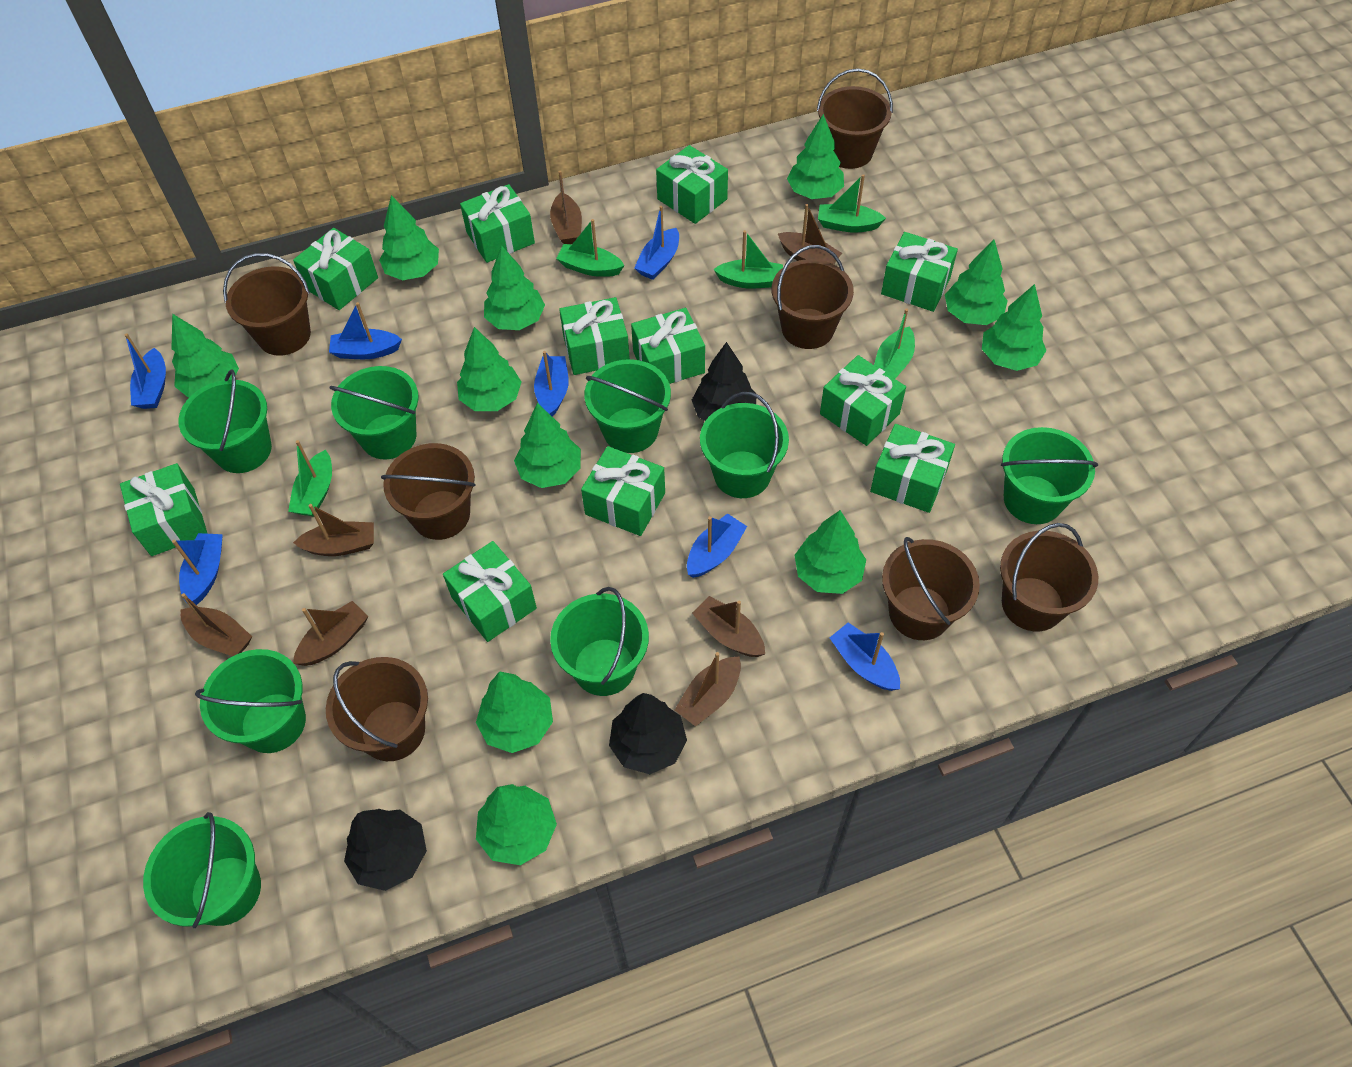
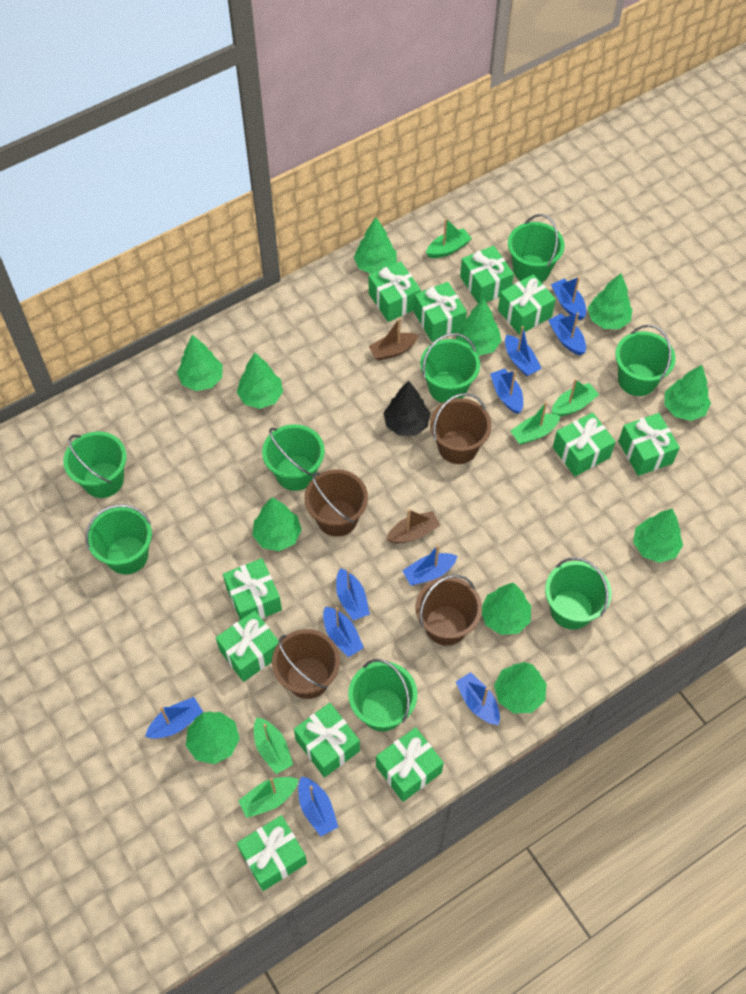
black tree: [344,809,427,891] [609,693,687,774] [692,342,756,421] = 3 -> [384,381,430,436] = 1
blue boat: [125,333,166,409] [172,533,223,605] [329,302,402,359] [534,351,569,416] [634,206,679,280] [687,513,747,578] [830,622,900,691] = 7 -> [145,697,203,739] [298,776,338,836] [323,607,364,657] [336,568,370,620] [402,545,457,585] [456,672,500,725] [490,369,523,414] [505,326,542,376] [548,312,586,355] [551,276,586,320] = 10
brown boat: [181,593,252,656] [293,504,374,556] [293,601,369,666] [550,171,582,244] [675,652,741,727] [692,596,765,657] [778,204,842,264] = 7 -> [369,318,419,361] [386,509,440,543] = 2
brown bucket: [223,253,311,356] [326,657,428,761] [381,443,475,540] [772,245,854,349] [817,69,893,169] [882,537,980,640] [1000,523,1098,631] = 7 -> [272,629,340,699] [304,469,368,537] [416,575,482,646] [430,393,492,464] = 4

